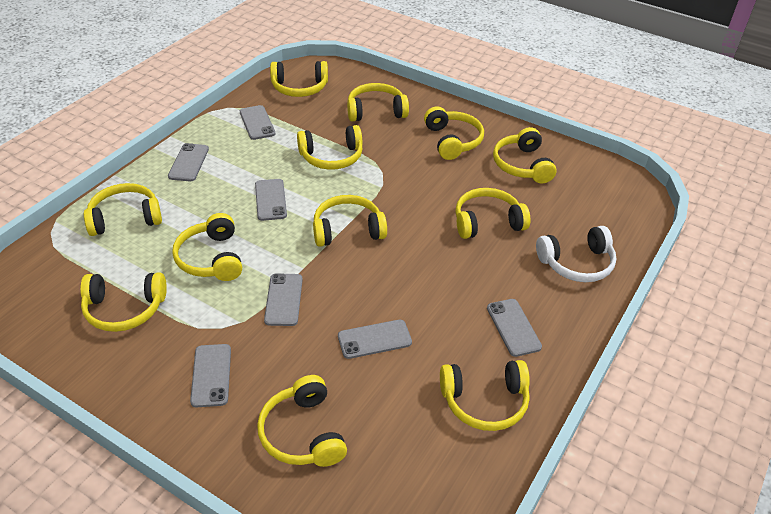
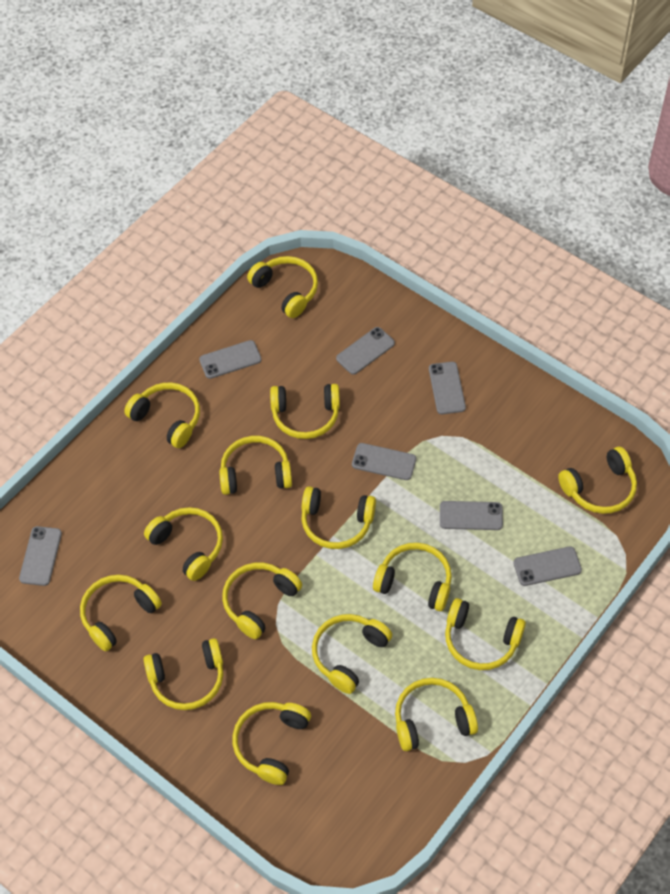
white headphones: [536,226,616,282] = 1 -> none = 0
yellow headphones: [80,273,167,332] [84,183,162,236] [172,213,242,281] [257,375,347,467] [270,61,328,97] [297,125,362,170] [313,195,387,247] [347,83,409,121] [424,106,484,160] [440,360,530,431] [455,188,530,239] [493,127,557,183] = 12 -> [80,575,162,652] [124,383,200,448] [143,638,223,710] [144,507,223,581] [219,436,292,495] [222,563,302,639] [232,702,311,785] [247,256,318,318] [270,384,340,439] [301,486,376,549] [312,614,392,694] [373,543,452,611] [395,678,478,751] [445,598,526,670] [558,447,637,514] = 15

